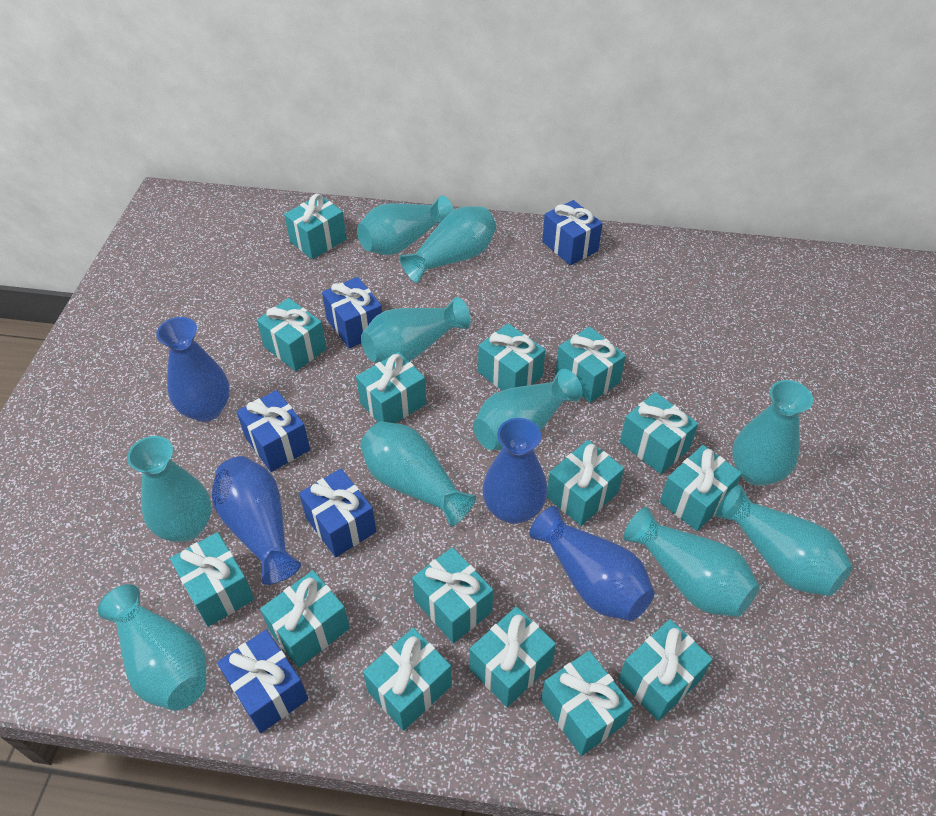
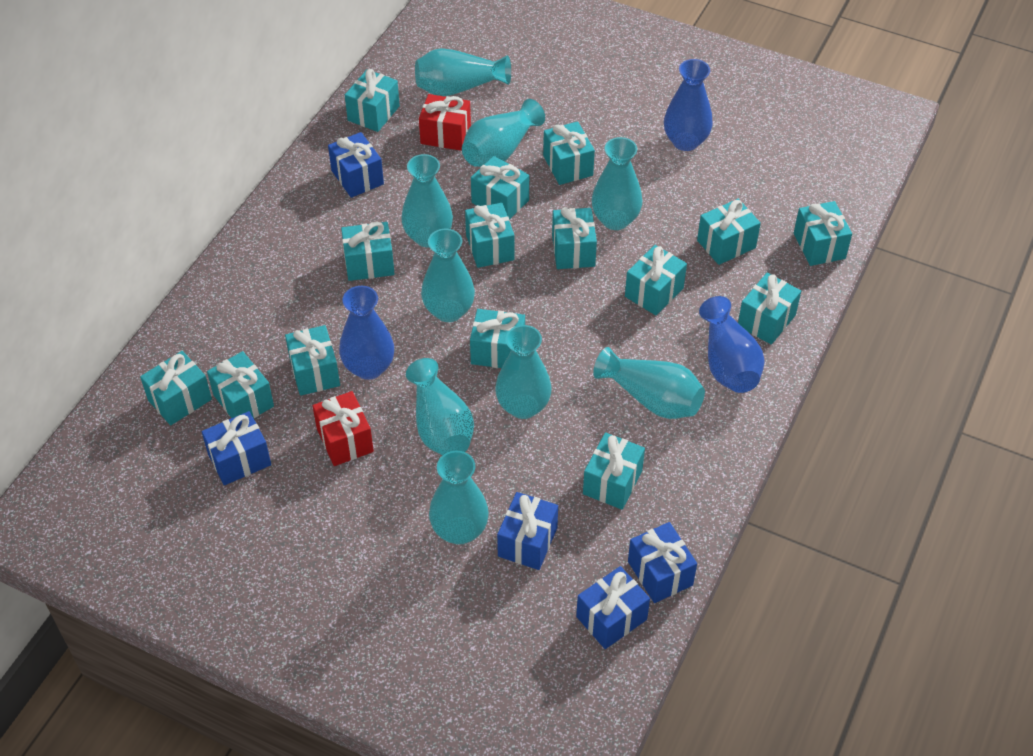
blue vase: [156,317,230,422] [212,456,301,585] [483,418,547,524] [530,506,655,621] = 4 -> [339,286,394,380] [664,59,713,151] [699,296,765,393] = 3
red gift: none = 0 -> [313,391,374,466] [419,94,471,151] = 2
turquoise vase: [98,584,207,711] [127,436,212,542] [357,195,454,255] [360,421,477,527] [361,297,471,363] [399,206,496,283] [473,369,582,450] [624,507,760,617] [716,485,853,596] [732,380,813,486] = 10 -> [401,154,453,247] [406,358,474,455] [415,48,511,96] [421,229,475,322] [429,451,489,545] [462,99,545,167] [495,325,552,419] [591,137,643,230] [593,347,705,419] = 9

